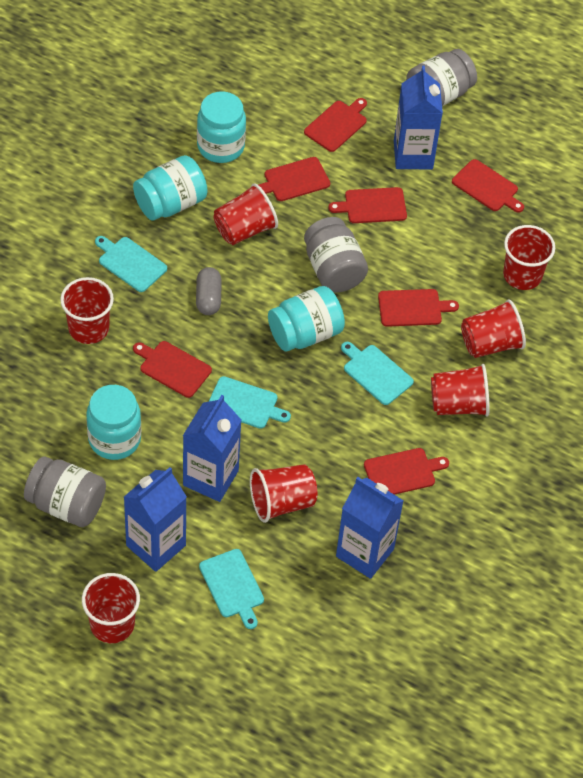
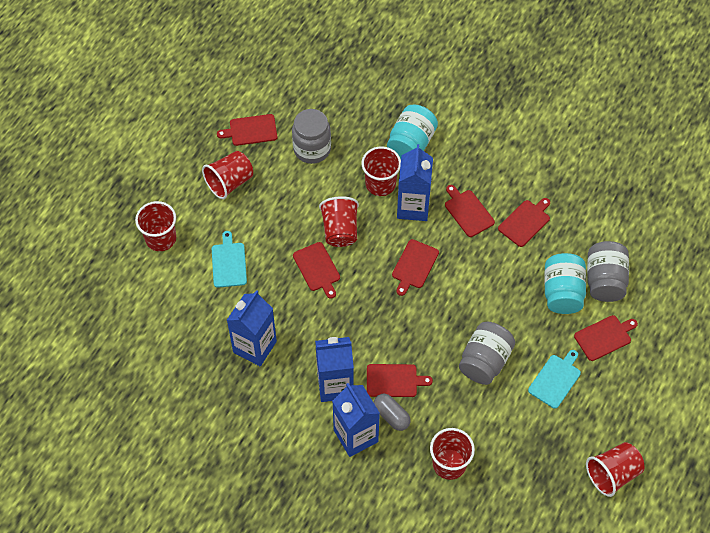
red cup: [60,277,114,344] [82,573,140,643] [213,183,278,245] [250,464,318,523] [431,364,490,417] [461,299,526,358] [503,225,555,290] = 7 -> [135,201,176,251] [202,151,253,199] [319,196,359,247] [361,146,401,196] [430,428,475,480] [586,442,644,497] = 6
turquoise cutting board: [95,236,167,292] [199,549,264,629] [208,376,291,429] [341,342,414,405] = 4 -> [212,231,247,288] [528,350,581,409] = 2
turquoise jar: [86,385,141,460] [133,155,208,221] [197,91,246,163] [268,286,345,352] = 4 -> [387,104,438,159] [544,253,586,314] = 2

